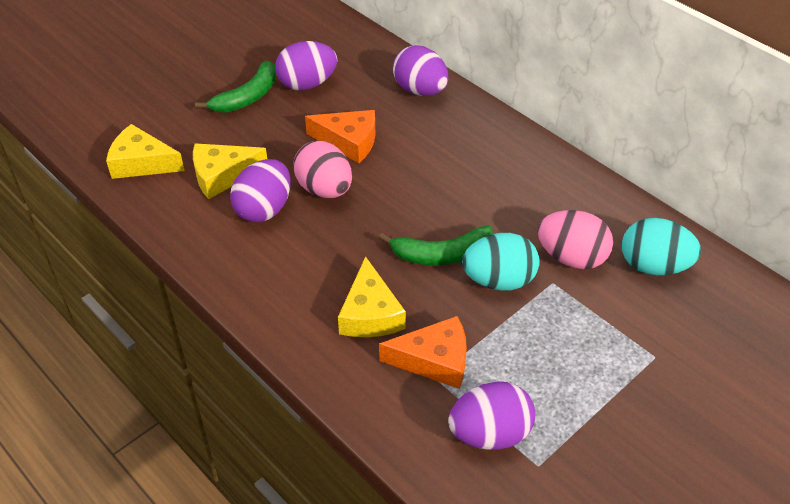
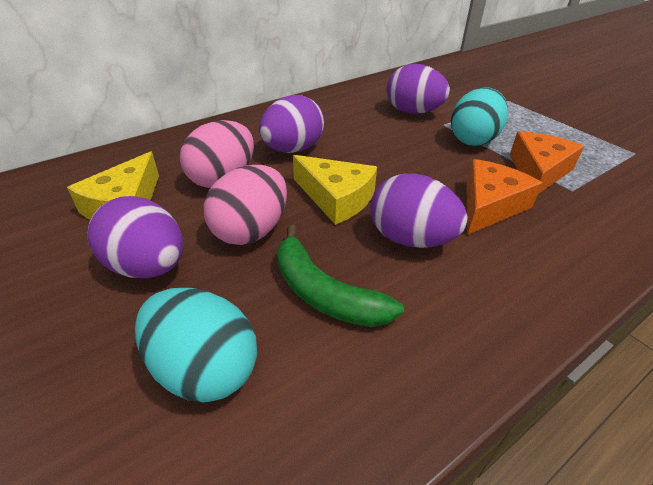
green banana: [195,60,277,113] [379,226,492,265] = 2 -> [277,225,404,327] = 1
yellow cheese: [106,124,185,179] [193,143,267,199] [338,256,406,337] = 3 -> [67,151,159,219] [293,155,377,225] = 2

